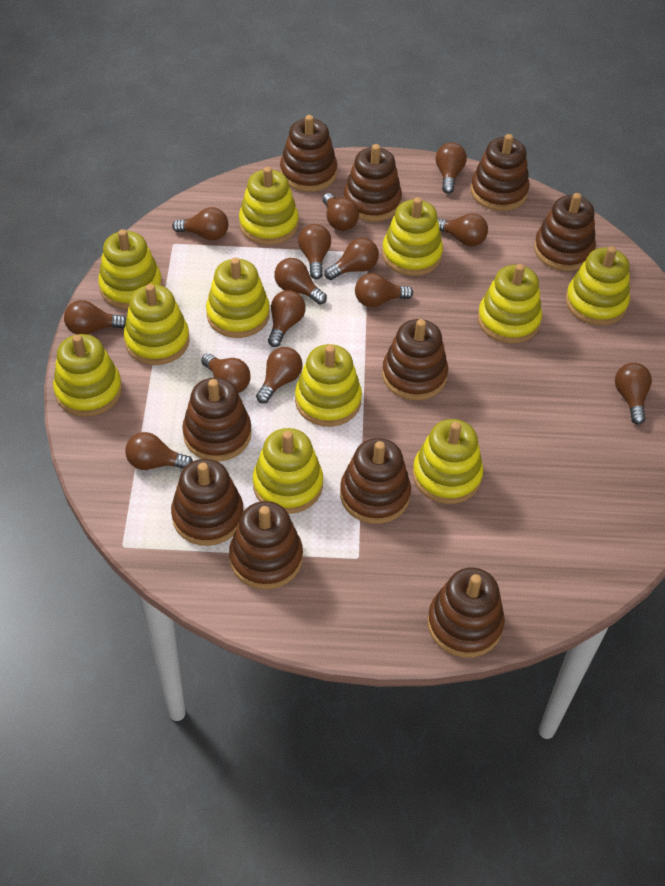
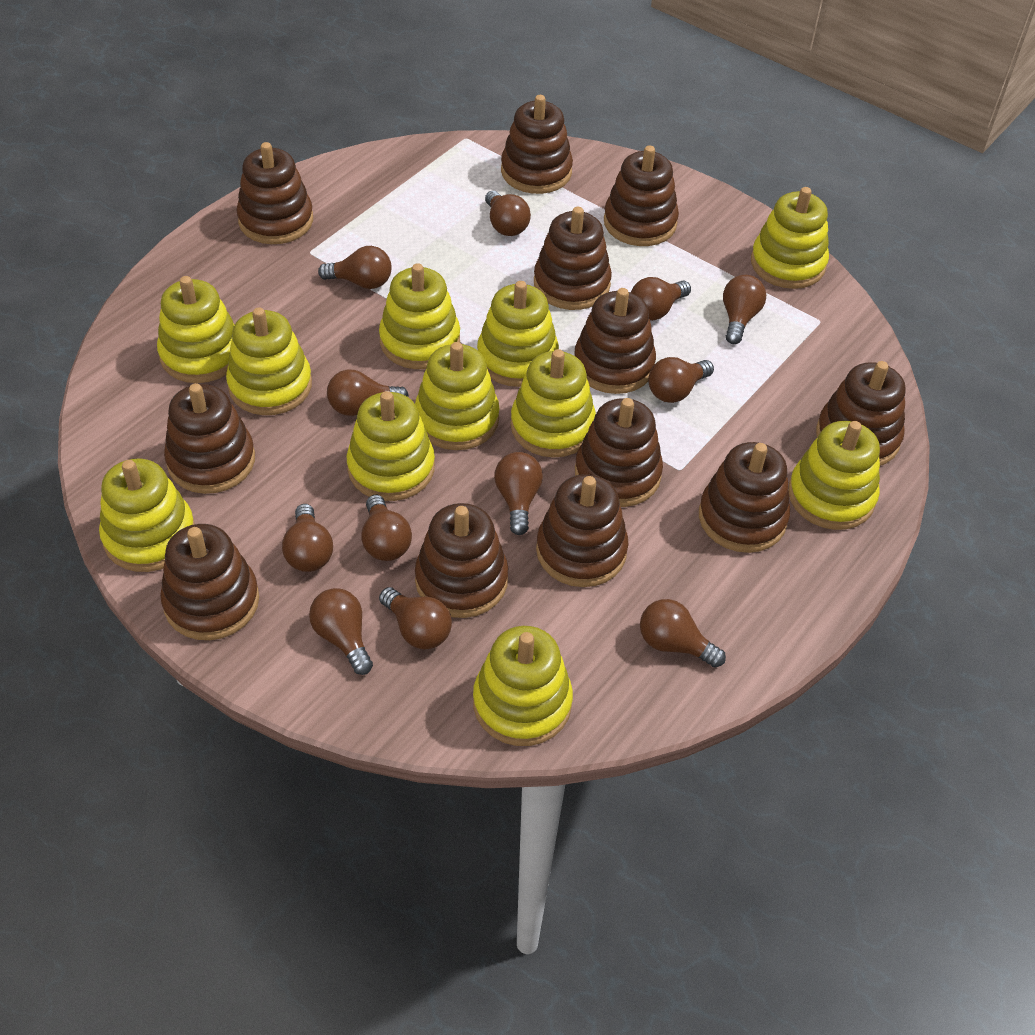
brown light bulb: [64,300,126,335] [125,432,193,470] [172,207,228,241] [201,353,251,393] [256,347,303,404] [268,290,306,347] [274,258,327,305] [298,224,331,279] [322,193,359,231] [324,238,379,280] [355,273,413,307] [436,142,467,194] [437,213,488,247] [615,363,652,425] = 14 -> [282,504,333,572] [309,588,373,675] [318,246,392,289] [327,370,409,416] [361,495,412,561] [379,587,452,650] [485,191,531,236] [494,452,543,535] [631,277,691,321] [640,599,726,668] [648,357,714,403] [723,275,766,344] = 12
brown stacking toy: [171,459,244,546] [182,377,252,461] [229,501,303,590] [280,115,337,192] [340,438,411,524] [343,144,402,222] [382,319,448,400] [427,568,505,658] [471,134,529,211] [534,193,596,271] = 10 -> [160,524,259,640] [164,383,255,494] [237,142,313,244] [415,503,508,618] [501,95,573,194] [534,207,612,310] [536,474,629,587] [574,288,656,394] [575,398,663,507] [604,145,679,246] [699,442,790,553] [816,361,906,466] = 12

